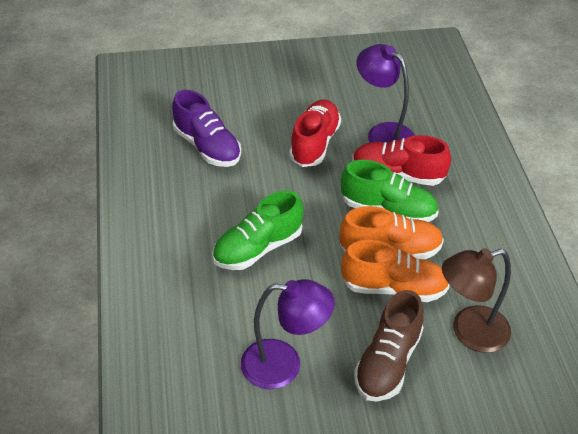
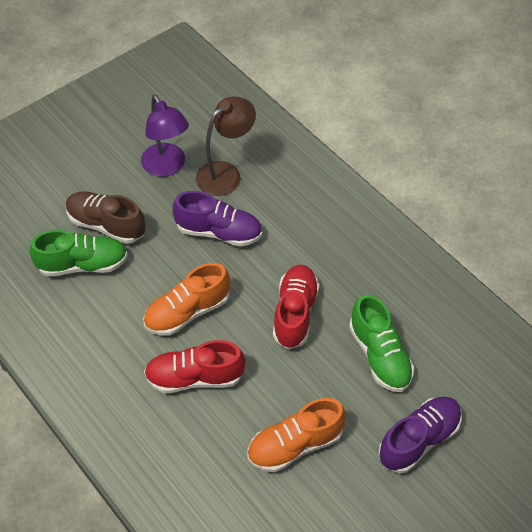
purple lamp: [241,279,335,389] [357,44,415,143] = 2 -> [141,95,189,177] = 1
purple shoe: [172,90,241,167] = 1 -> [172,191,262,247] [378,397,462,473] = 2

